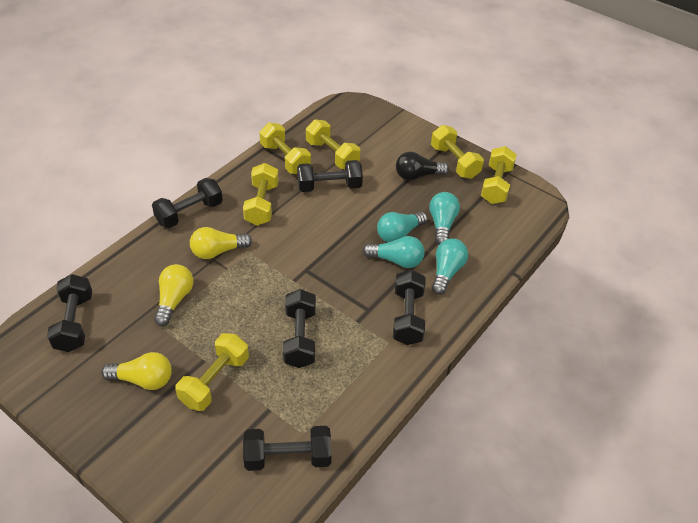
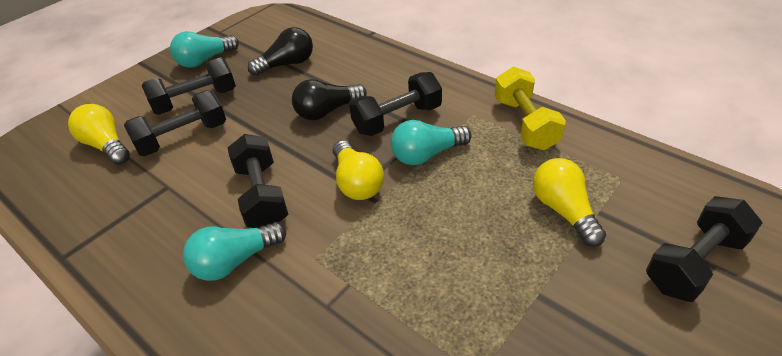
black dumbbell: [47,274,92,352] [152,178,223,228] [243,426,332,471] [283,289,316,368] [297,160,363,192] [393,270,425,345] = 6 -> [124,90,226,156] [142,57,236,115] [228,134,288,228] [349,72,442,136] [646,196,763,302] = 5
black light bulb: [396,152,449,181] = 1 -> [248,27,313,76] [292,79,367,120] = 2
turquoise light bulb: [363,236,425,268] [377,211,427,242] [429,192,460,245] [432,238,468,295] = 4 -> [170,31,239,68] [183,222,286,281] [391,120,472,165] = 3
yellow dumbbell: [175,333,249,411] [243,163,279,226] [259,122,311,174] [306,119,360,169] [431,125,484,179] [481,146,517,204] = 6 -> [494,67,566,150] = 1

